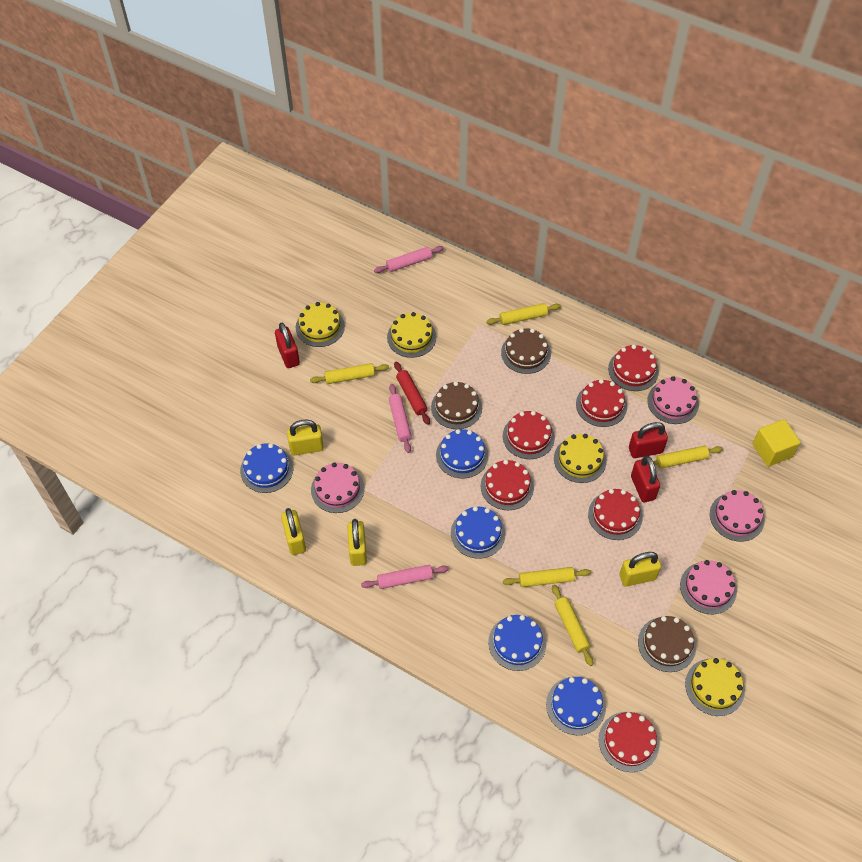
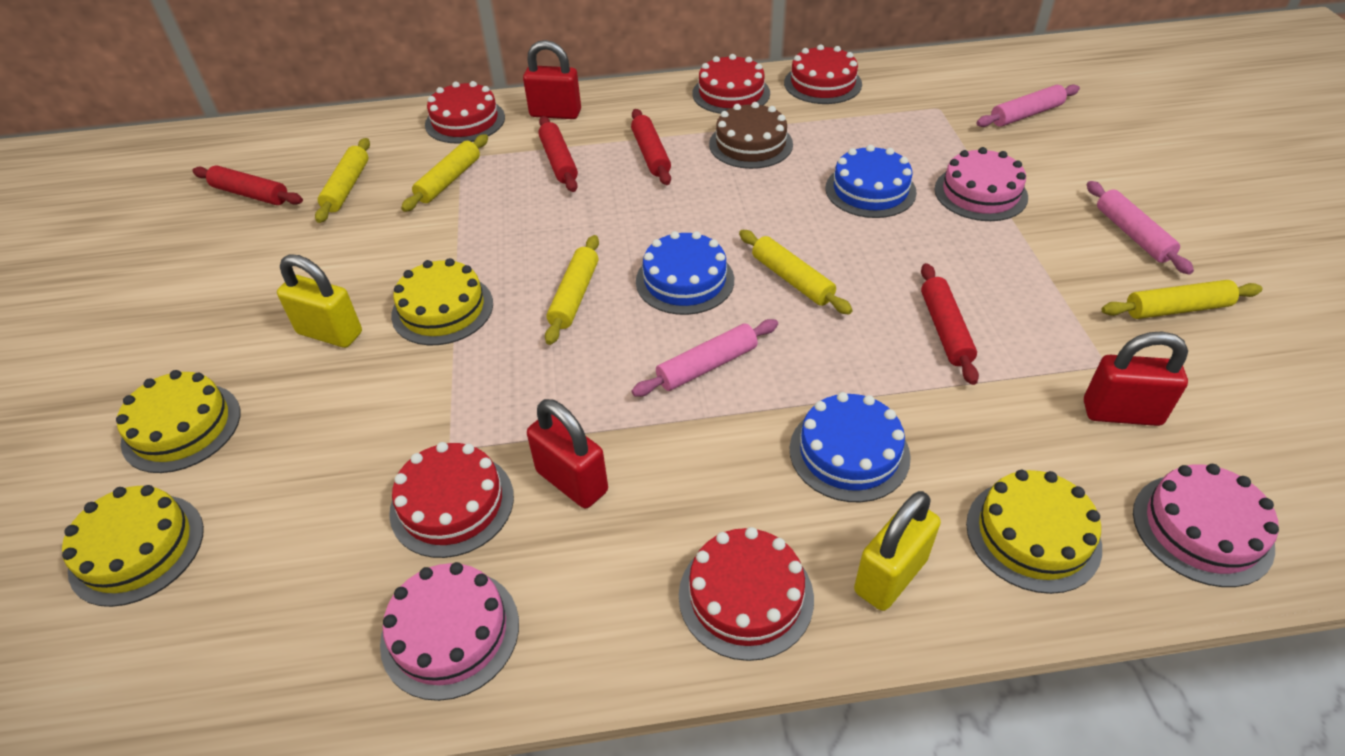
blue cake: [240,443,293,493] [436,429,489,479] [451,506,506,559] [488,615,546,671] [546,677,606,735] = 5 -> [636,231,734,315] [790,392,911,502] [826,145,917,218] = 3
brown cake: [431,381,482,429] [501,328,551,374] [638,616,696,672] = 3 -> [709,102,793,169] = 1
pink cake: [311,462,365,513] [647,376,699,424] [680,560,737,614] [710,490,765,542] = 4 -> [380,562,519,701] [935,147,1028,221] [1133,464,1279,587] = 3
red cake: [481,460,534,510] [503,411,555,459] [576,379,627,427] [588,489,643,540] [599,712,660,772] [608,345,659,391] = 6 -> [389,442,514,558] [425,81,505,144] [679,527,814,661] [692,54,770,114] [784,44,862,104] = 5
red rolling pin: [394,361,430,425] = 1 -> [192,166,303,205] [538,116,578,192] [631,109,671,185] [921,263,979,385] = 4
yellow cube: [752,419,801,467] = 1 -> none = 0
yellow padlock: [281,508,306,555] [287,420,324,455] [347,519,367,566] [620,552,661,587] = 4 -> [277,254,362,348] [854,491,941,611] = 2

